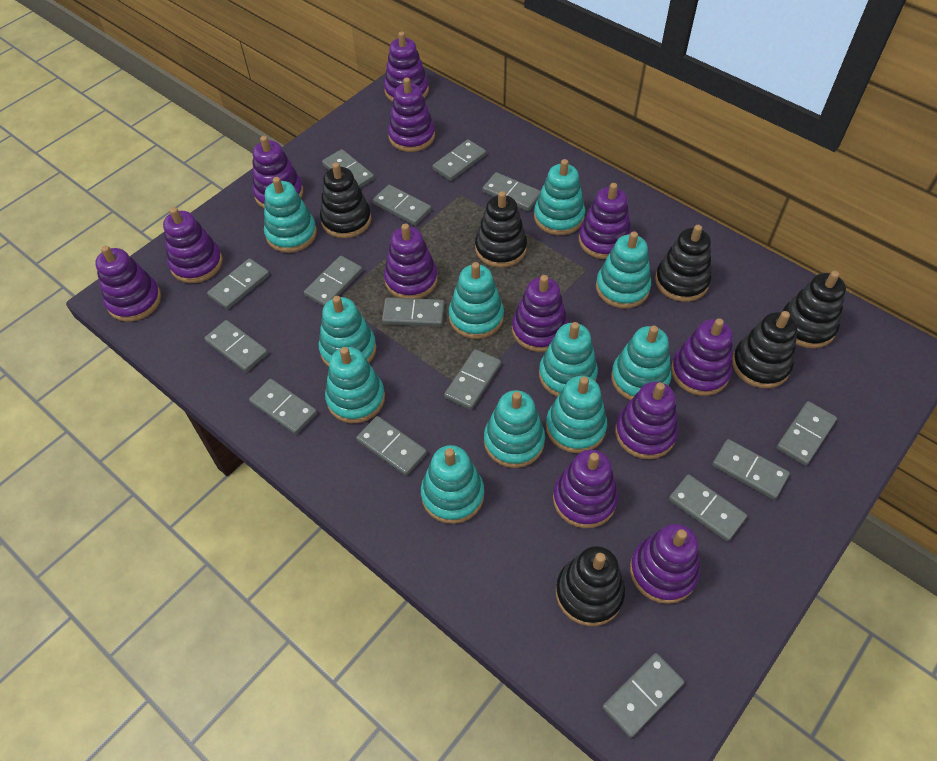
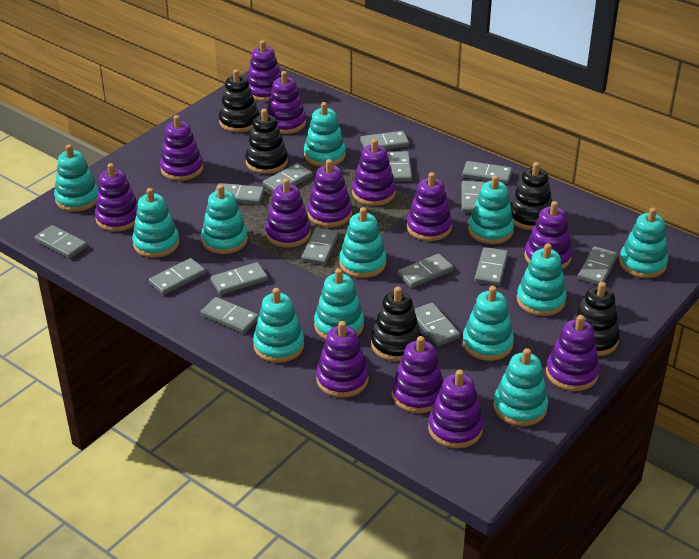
black stacking toy: [320,162,372,238] [475,191,527,268] [556,546,625,626] [655,225,711,302] [732,311,798,389] [782,271,846,348] = 6 -> [219,70,259,132] [245,109,288,174] [371,286,422,361] [510,162,552,230] [573,282,620,356] = 5
purple stacking toy: [95,245,161,322] [163,207,223,283] [252,136,303,209] [384,31,429,102] [384,224,438,299] [388,78,435,152] [512,275,568,352] [553,450,618,528] [579,183,631,259] [615,382,678,459] [630,524,700,604] [671,319,733,396] = 12 -> [95,163,138,232] [160,115,203,181] [247,40,281,101] [265,178,311,248] [267,71,306,134] [307,159,352,227] [316,321,369,398] [352,139,396,206] [392,336,444,413] [407,172,452,241] [428,369,484,449] [524,201,572,269] [546,315,600,391] = 13
turquoise stacking toy: [264,177,317,253] [319,296,376,367] [325,347,385,423] [421,445,484,524] [449,262,504,339] [484,390,545,468] [534,159,585,235] [539,322,598,397] [546,376,607,453] [596,231,651,308] [611,326,671,400] = 11 -> [54,145,98,212] [132,188,179,258] [201,185,248,254] [253,288,304,363] [304,102,346,167] [314,268,364,340] [339,207,386,278] [462,286,514,361] [468,175,514,244] [493,348,548,426] [517,243,566,316] [619,208,668,278] = 12

